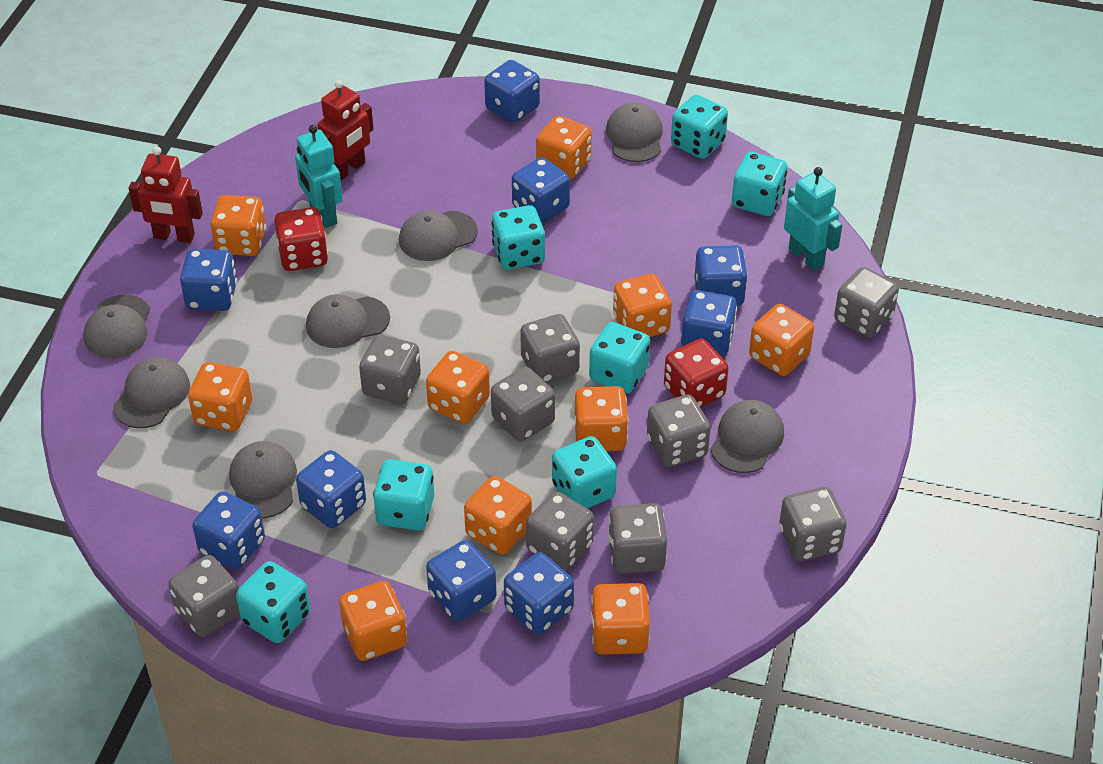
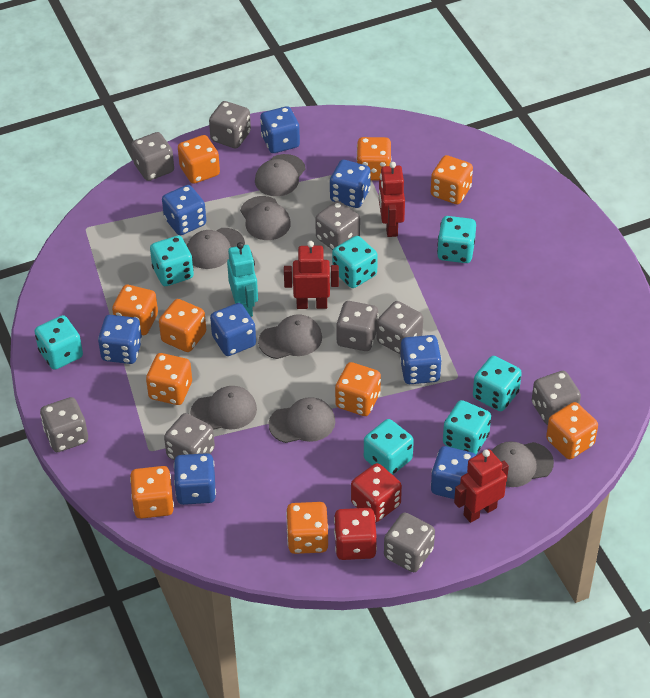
blue dice: [180,249,237,311] [192,491,265,570] [296,450,366,528] [426,540,496,621] [484,60,540,123] [504,552,574,634] [512,157,570,223] [681,290,737,357] [695,245,748,306] = 9 -> [98,315,142,364] [162,185,206,235] [174,453,216,505] [210,303,256,356] [260,106,300,153] [330,160,371,208] [400,335,442,384] [431,446,476,499] = 8
red robot: [129,146,203,243] [318,80,373,180] = 2 -> [284,241,339,309] [379,162,405,237] [454,449,509,523] = 3
turquoise robot: [295,125,343,228] [784,167,842,271] = 2 -> [227,242,258,317] = 1

